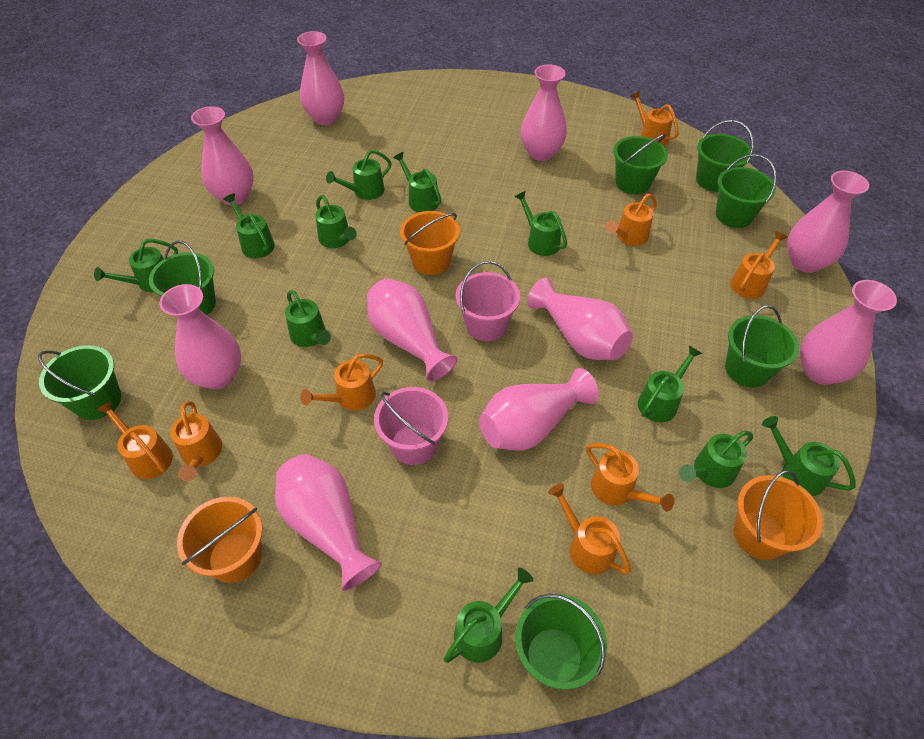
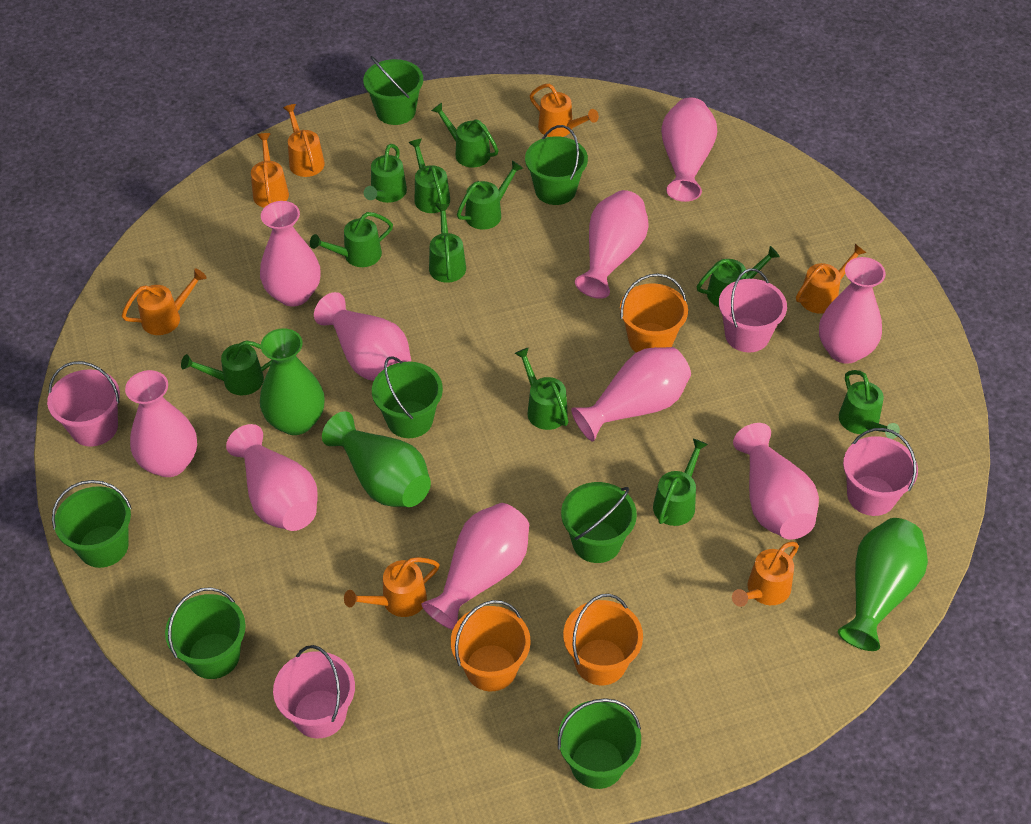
green vase: none = 0 -> [260,328,325,435] [322,411,431,507] [838,518,928,651] = 3
orange watering can: [97,400,173,479] [170,401,222,481] [300,354,383,411] [548,484,631,574] [586,443,674,512] [606,194,657,246] [630,91,679,146] [731,231,788,299] = 8 -> [122,268,207,335] [251,133,289,208] [283,104,325,177] [344,557,440,617] [530,84,599,137] [732,542,799,607] [796,244,866,314] = 7
pink bucket: [374,387,448,465] [456,261,520,341] = 2 -> [47,361,120,447] [273,645,355,738] [719,268,787,353] [843,428,918,516] = 4

